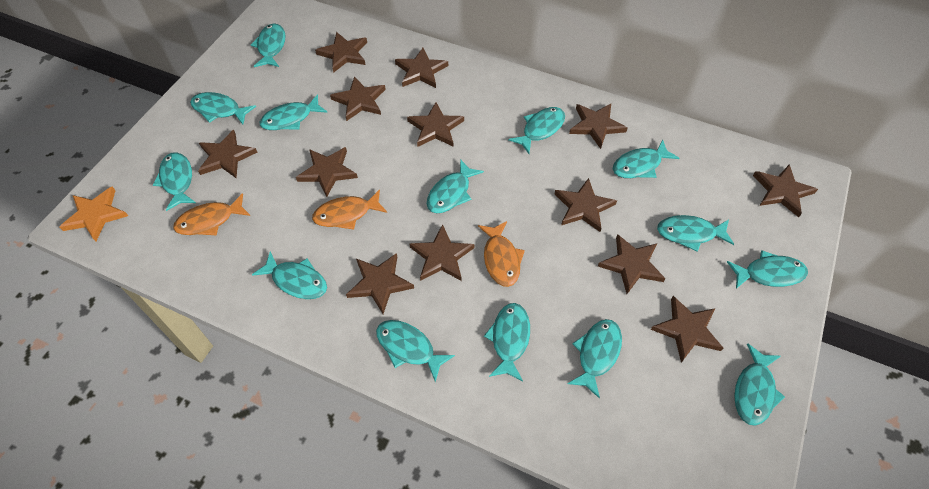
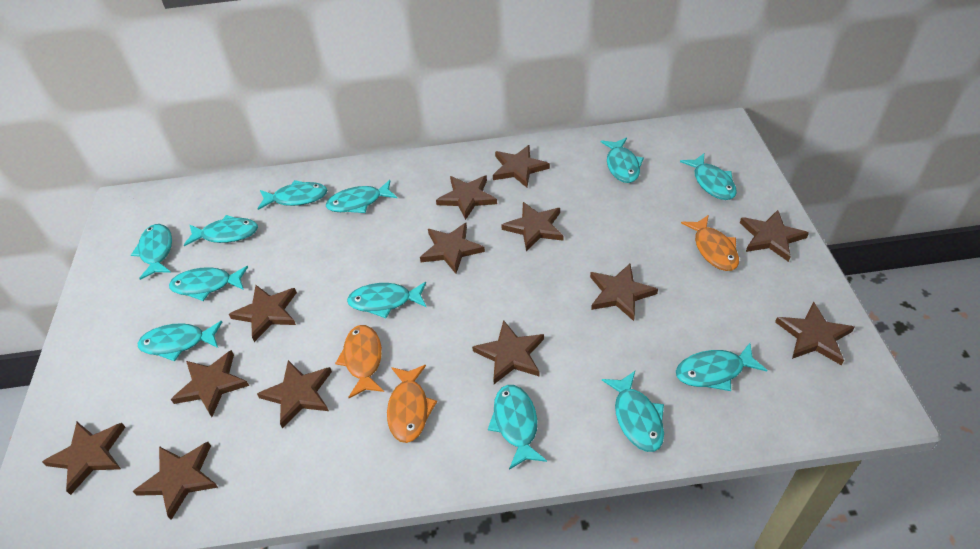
orange star: [59,186,128,241] = 1 -> none = 0
turquoise fish: [153,152,196,211] [190,92,256,125] [251,23,286,67] [252,251,327,299] [260,94,328,130] [376,320,455,382] [427,159,484,213] [484,303,530,381] [508,107,565,154] [567,319,622,399] [613,140,679,178] [657,215,734,252] [727,250,808,289] [734,343,785,426] = 14 -> [131,224,172,280] [138,321,222,361] [169,266,248,301] [184,215,258,246] [257,180,328,210] [326,180,397,213] [347,282,426,318] [488,385,547,470] [601,137,644,183] [602,371,664,452] [676,343,767,391] [680,154,737,200] = 12

